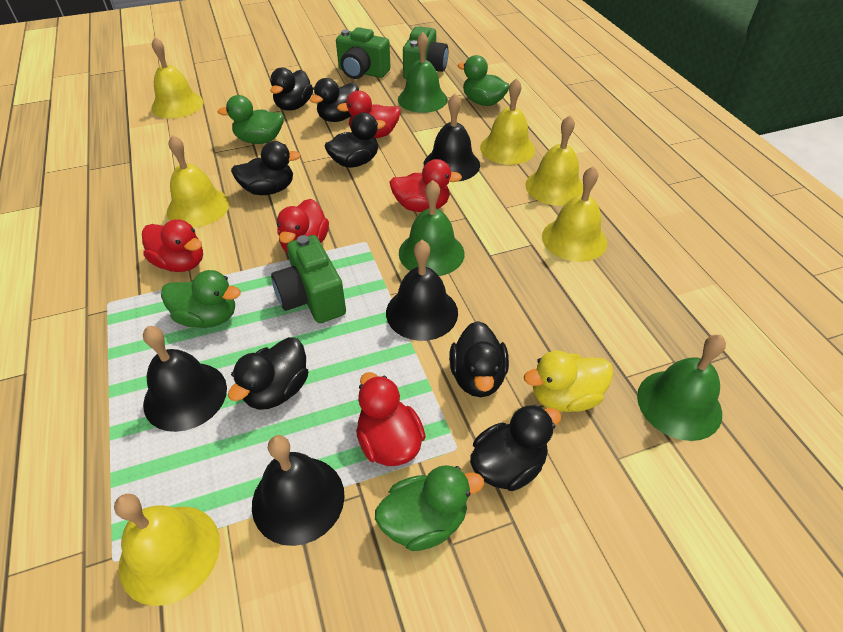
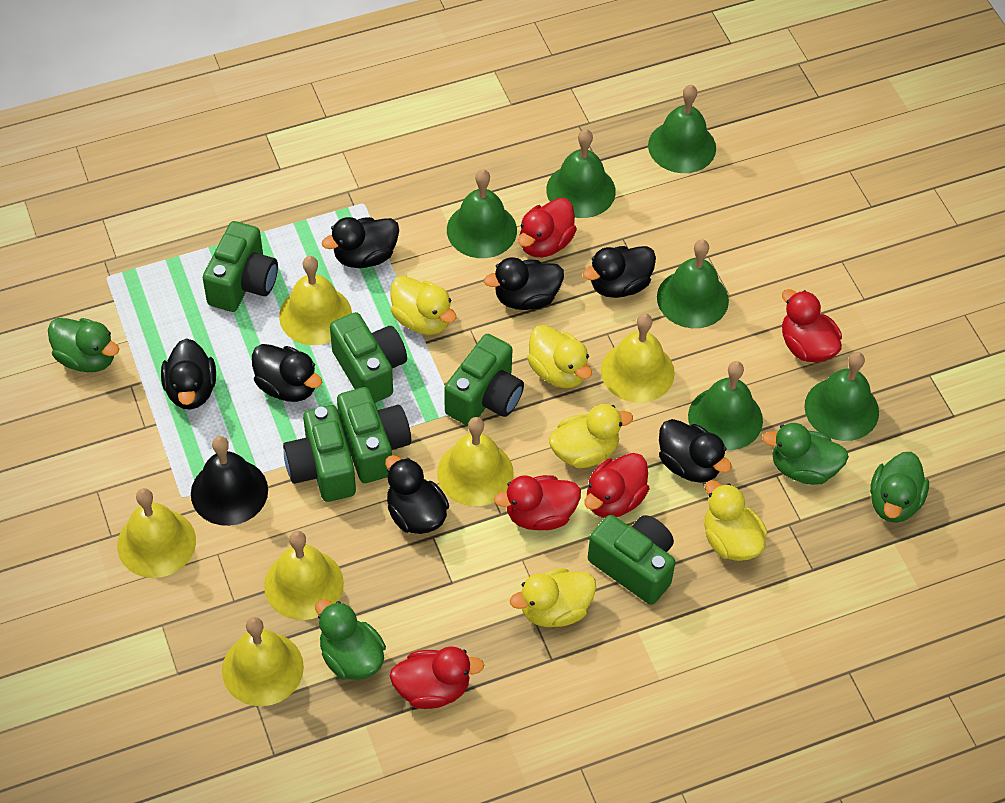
black bell: [143,326,227,432] [252,435,345,546] [386,240,458,341] [424,94,480,182] = 4 -> [191,436,268,526] = 1
green bell: [398,32,447,113] [399,180,465,276] [637,335,726,441] = 3 -> [447,169,517,258] [546,129,616,218] [648,85,716,173] [657,239,729,328] [688,361,763,450] [804,352,879,441] = 6
green camera: [271,235,346,323] [336,27,390,79] [403,27,448,80] = 3 -> [203,221,278,312] [283,405,356,502] [330,312,407,403] [337,387,411,483] [444,334,524,426] [588,515,675,605] = 6
yellow duck: [524,350,614,412] = 1 -> [390,276,457,335] [510,568,596,627] [527,325,592,388] [549,404,633,468] [704,480,767,561] = 5

